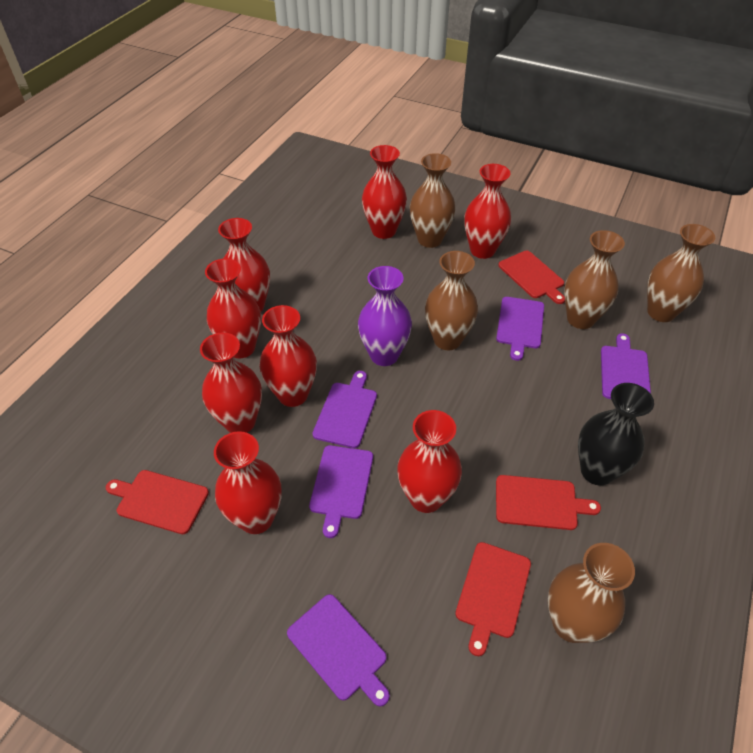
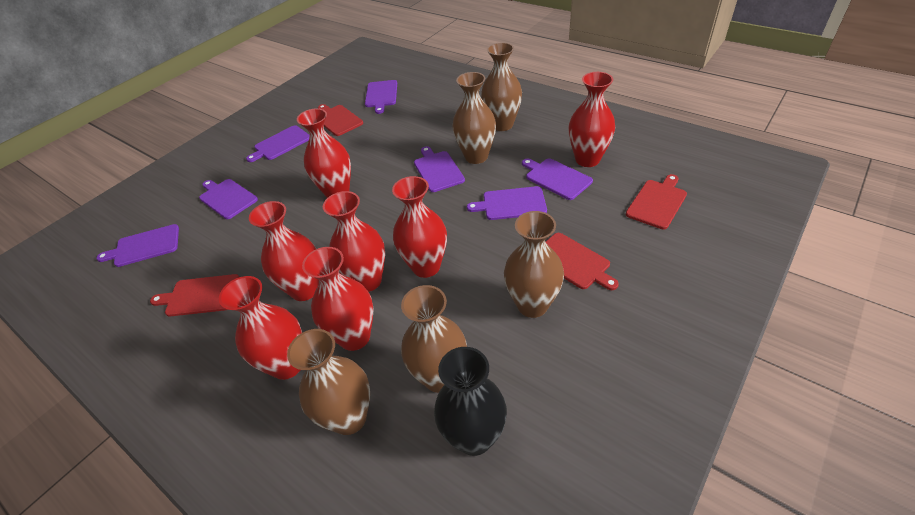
purple cutting board: [287,594,390,707] [309,445,373,538] [313,371,377,448] [496,297,544,361] [601,333,651,399] = 5 -> [96,224,179,267] [199,179,258,219] [246,125,310,162] [365,80,397,114] [414,146,465,192] [467,186,547,220] [522,158,593,200] = 7
purple vase: [358,266,412,366] = 1 -> none = 0
red vase: [200,332,262,433] [205,258,261,359] [214,431,282,534] [218,218,270,312] [260,305,317,407] [362,145,407,239] [397,410,462,513] [464,164,511,259] = 8 -> [219,276,302,380] [249,201,319,301] [297,108,351,198] [302,247,374,351] [323,191,385,292] [392,176,447,278] [568,72,615,167] = 7

